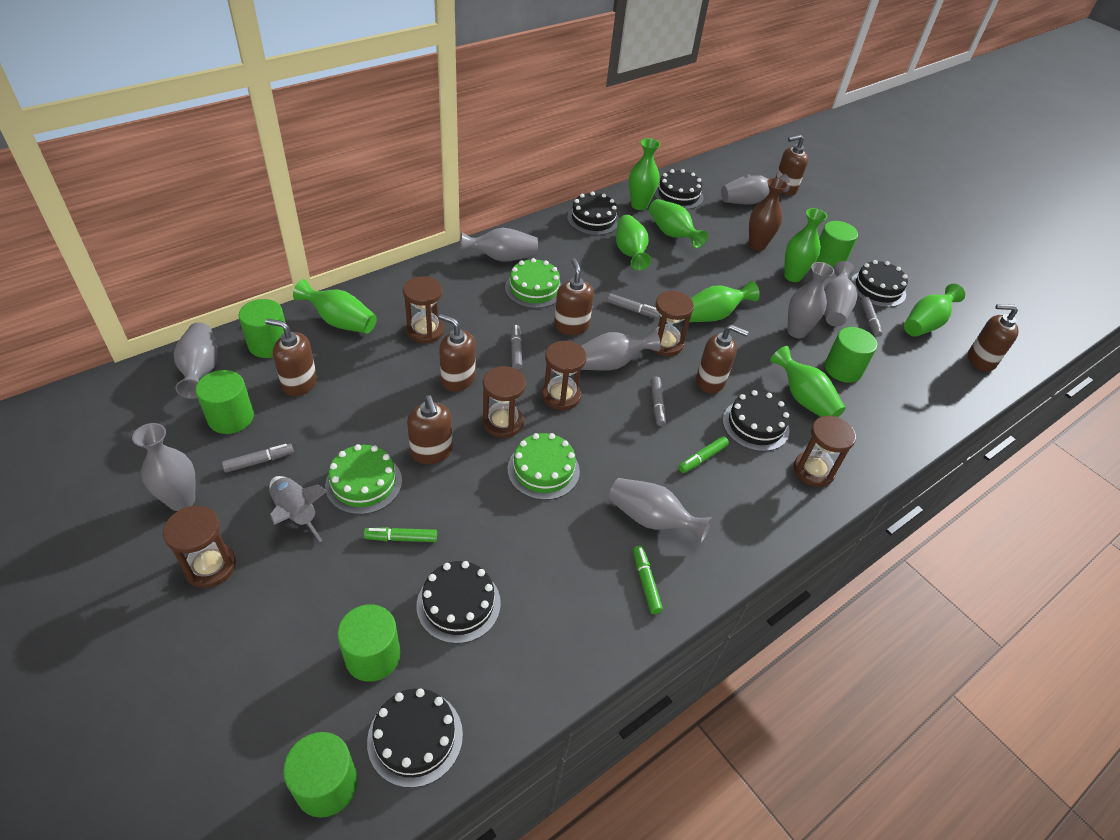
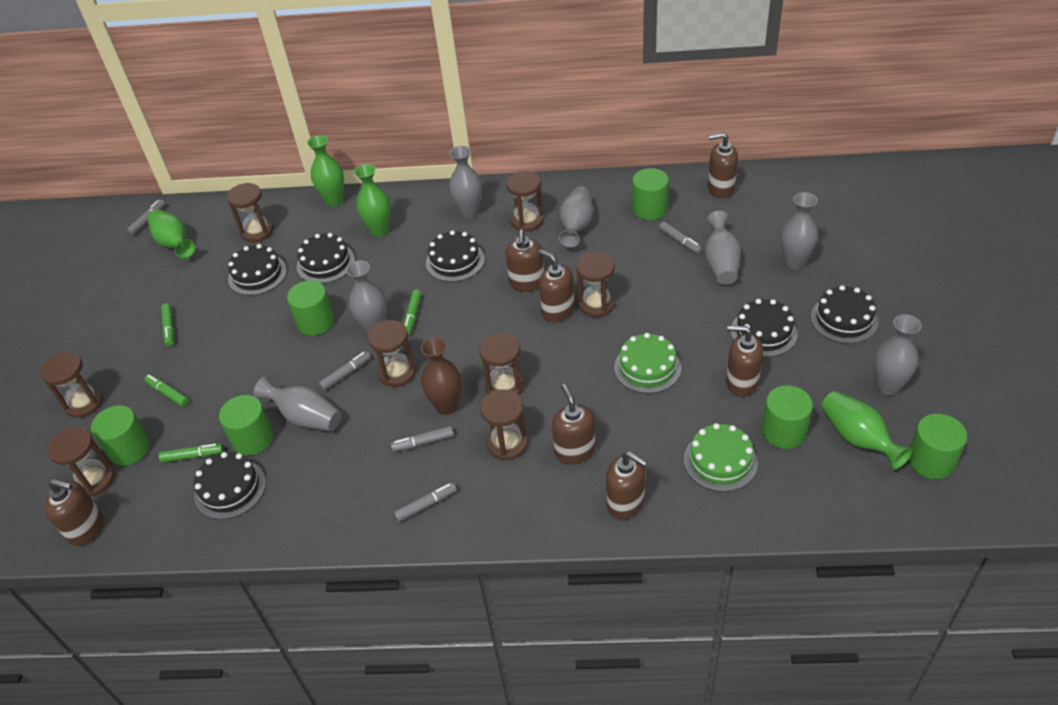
brown hourglass: [163,506,236,588] [403,276,444,343] [483,366,526,438] [542,341,587,411] [652,291,694,356] [794,416,856,487] = 6 -> [40,352,103,418] [47,427,115,497] [227,183,274,242] [367,320,416,387] [479,332,525,395] [480,389,528,460] [506,171,544,232] [576,252,615,317] = 8
green cake: [325,444,402,514] [505,258,562,308] [507,433,580,500] = 3 -> [614,333,681,393] [684,423,758,492] = 2
green marker: [364,527,437,542] [633,546,663,614] [678,436,729,473] = 3 -> [145,374,189,407] [159,444,224,463] [161,303,174,346] [403,290,422,335] = 4
green vase: [293,279,377,334] [616,215,651,270] [629,138,660,210] [649,199,708,249] [684,281,760,322] [770,346,845,417] [784,208,827,282] [904,284,965,337] = 8 -> [147,209,195,258] [307,135,344,206] [354,164,391,237] [821,391,912,469] = 4
grey rocket: [270,476,327,542] = 1 -> none = 0
grey vase: [132,423,196,511] [174,322,218,399] [460,228,538,262] [581,329,661,370] [609,478,712,543] [721,174,790,205] [787,262,834,338] [824,261,858,326] = 8 -> [253,377,342,431] [346,260,387,334] [449,146,482,219] [558,186,593,248] [705,211,741,285] [780,192,818,270] [874,314,921,395] = 7

